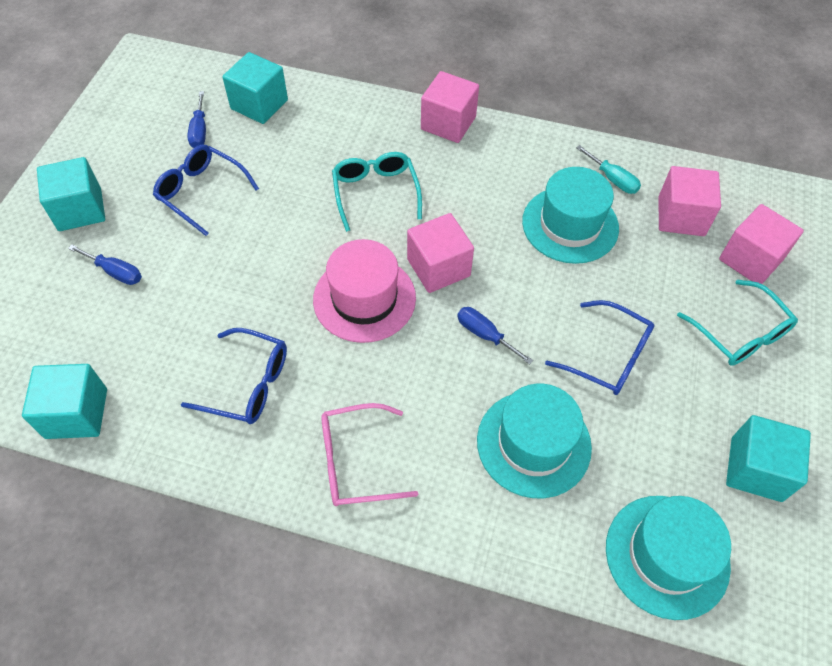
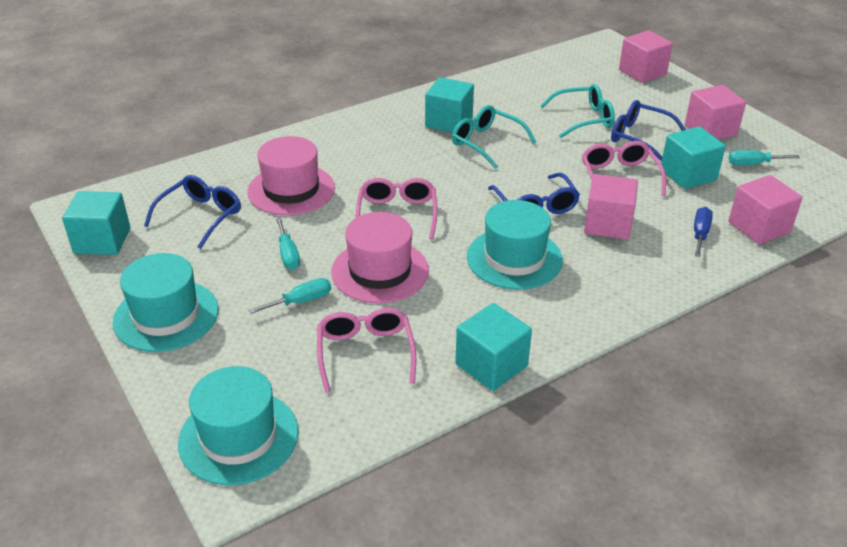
blue screwdriver: [68,245,142,285] [187,91,206,148] [457,307,533,365] = 3 -> [694,207,713,257] = 1
pink glasses: [321,403,418,506] = 1 -> [317,308,416,393] [356,178,438,239] [582,141,666,196] = 3
pink hat: [313,239,416,343] = 1 -> [247,136,335,216] [331,212,429,304] = 2
turquoise screwdriver: [576,145,641,194] = 1 -> [249,278,331,314] [276,218,300,270] [729,150,800,165] = 3

